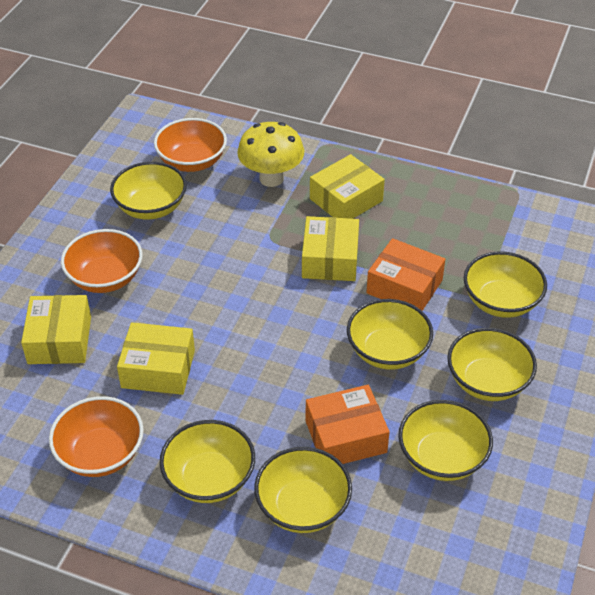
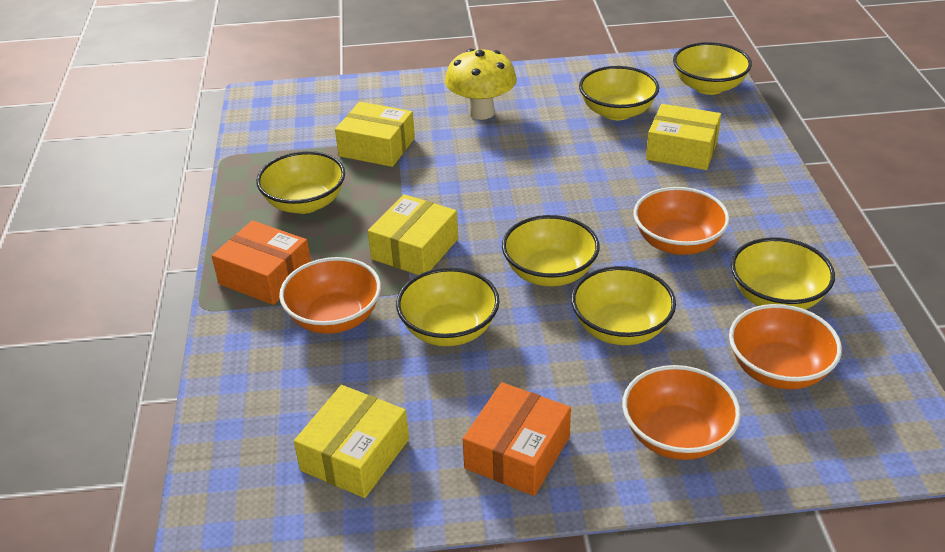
orange bowl: [49,396,144,477] [61,229,143,293] [154,118,227,172] = 3 -> [279,257,381,334] [622,365,741,460] [634,187,730,255] [729,304,842,389] = 4

